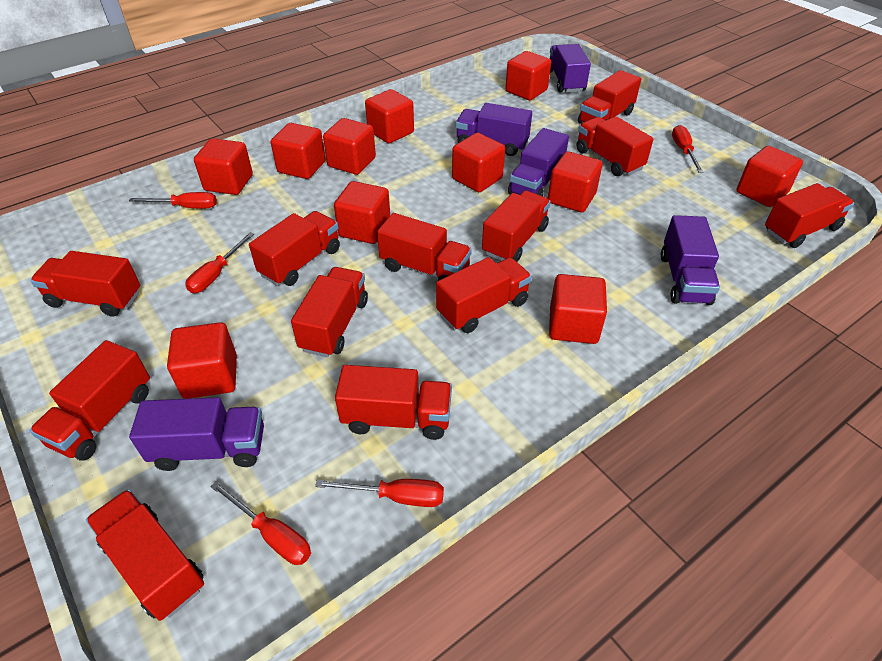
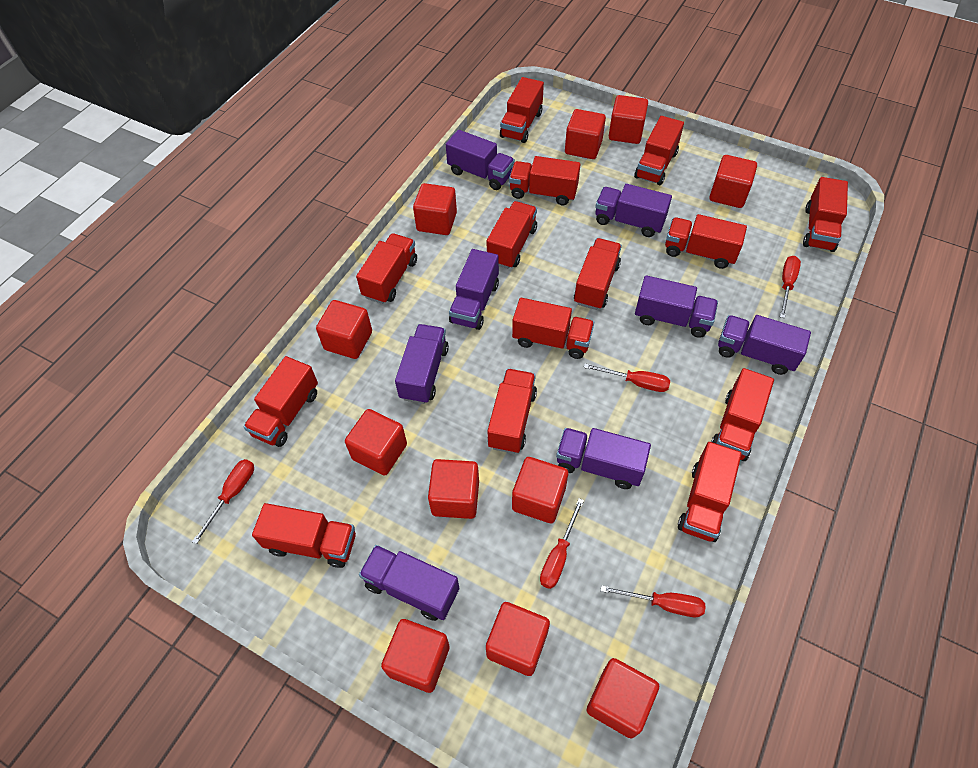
purple truck: [129,397,264,471] [456,103,532,156] [508,128,569,196] [550,44,591,93] [661,215,720,305] = 5 -> [359,545,459,621] [395,324,449,404] [446,130,515,190] [449,249,499,330] [556,428,651,489] [595,184,672,237] [635,275,718,338] [718,315,811,375] = 8
red truck: [30,251,140,317] [30,340,150,461] [86,489,204,621] [249,211,340,286] [291,267,368,357] [335,365,452,440] [377,213,472,281] [436,257,532,333] [482,191,551,262] [577,116,653,176] [578,70,641,124] [765,183,854,248] = 12 -> [243,356,318,447] [252,503,356,568] [356,233,417,304] [486,201,537,269] [487,369,537,454] [500,77,544,143] [509,156,581,205] [512,298,594,359] [574,238,622,310] [634,116,684,185] [665,214,747,269] [678,442,742,542] [711,368,774,461] [803,177,848,252] = 14

